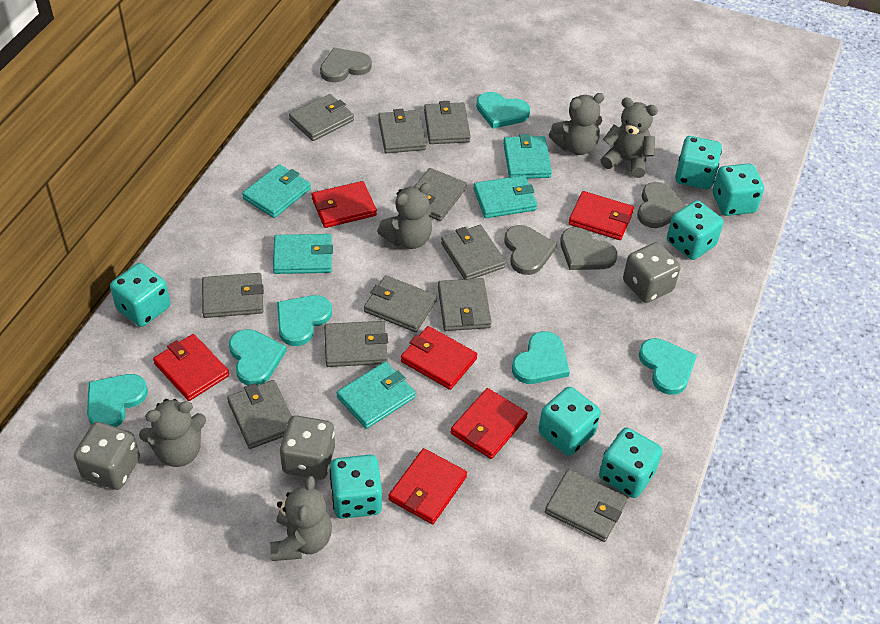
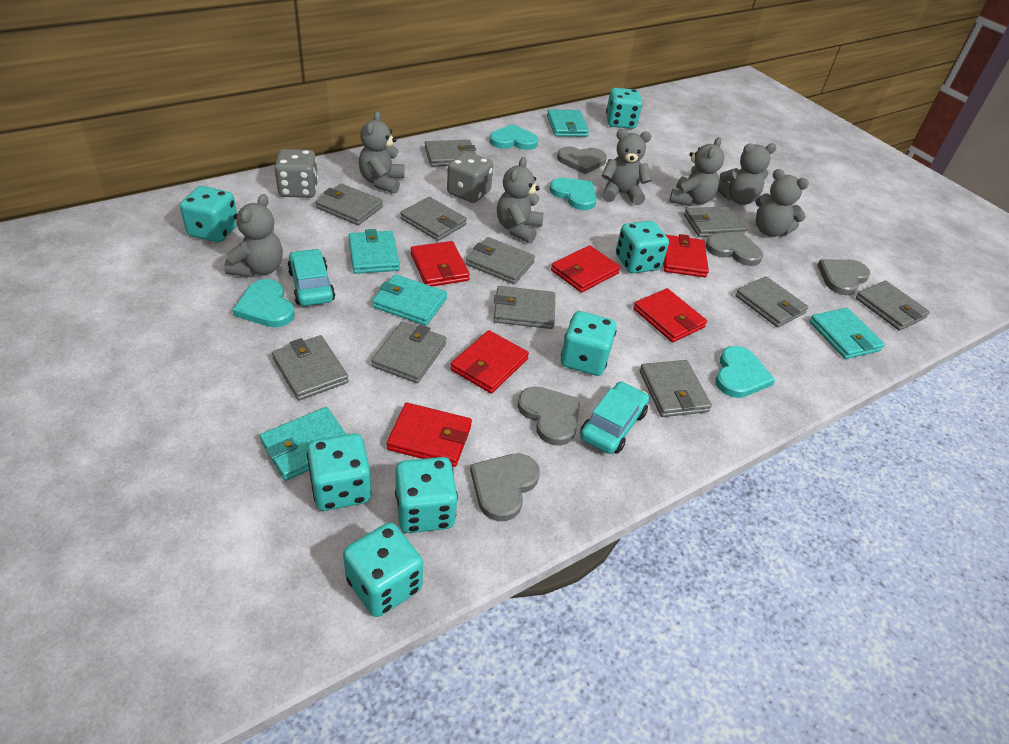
grey dice: [74,422,140,490] [280,415,335,480] [623,242,681,303] = 3 -> [274,149,318,198] [447,151,493,203] = 2
grey heart: [320,48,372,83] [505,225,557,275] [560,227,617,270] [637,182,686,228] = 4 -> [470,454,540,521] [518,386,580,446] [557,147,607,174] [705,231,763,266] [818,259,870,295] = 5
grey teddy bear: [139,399,206,467] [270,476,332,561] [377,183,432,249] [549,93,605,155] [601,97,658,178] = 5 -> [224,194,283,277] [359,111,405,194] [497,157,544,243] [601,129,651,205] [669,137,724,206] [717,143,777,205] [755,169,809,237] = 7
turquoise car: none = 0 -> [287,249,335,306] [580,381,649,454] = 2
turquoise heart: [87,374,148,427] [229,329,287,385] [277,295,332,346] [476,92,530,129] [512,331,570,384] [639,338,697,395] = 6 -> [233,279,295,327] [489,124,538,150] [549,178,597,210] [715,346,775,398] = 4

